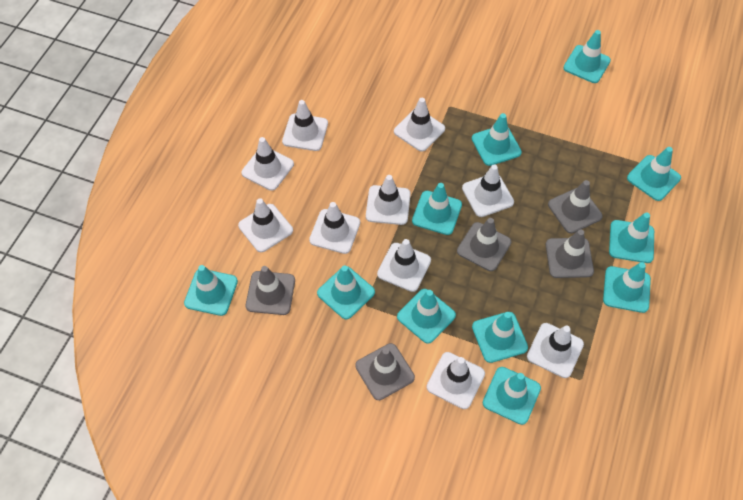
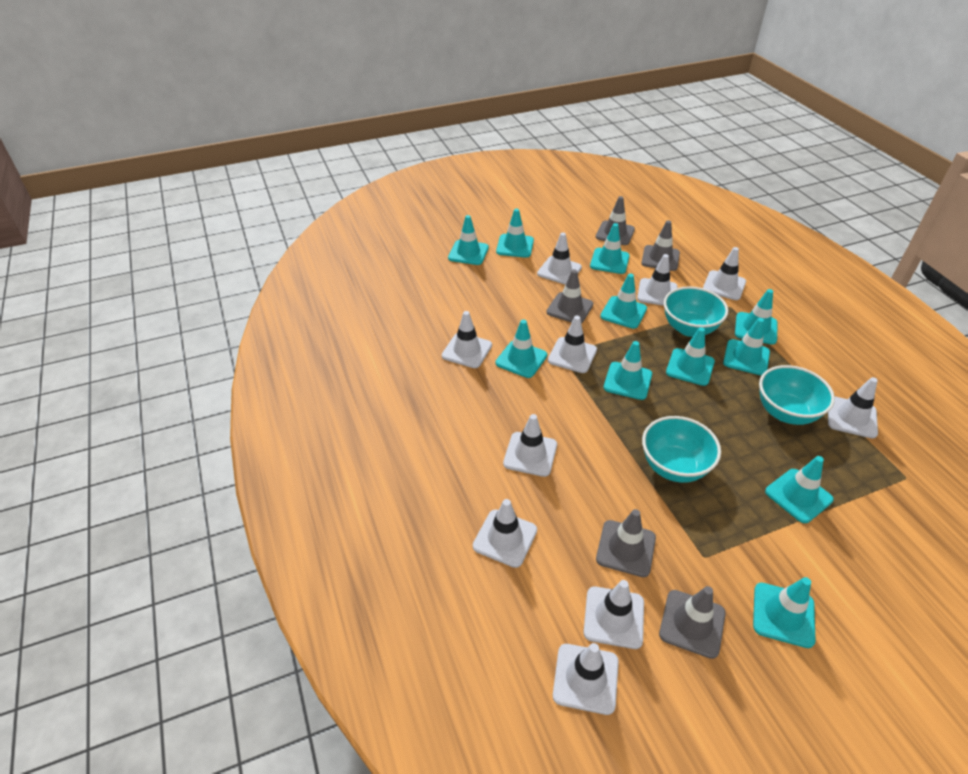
turquoise bowl: none = 0 -> [642,416,721,483] [663,286,728,337] [759,365,835,425] = 3

